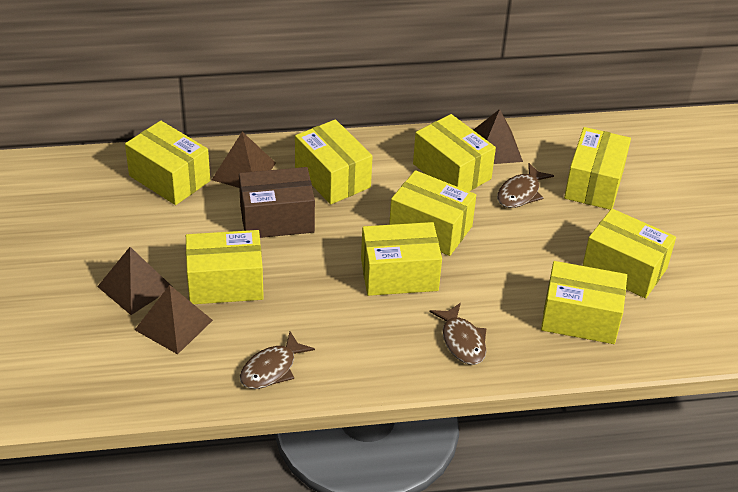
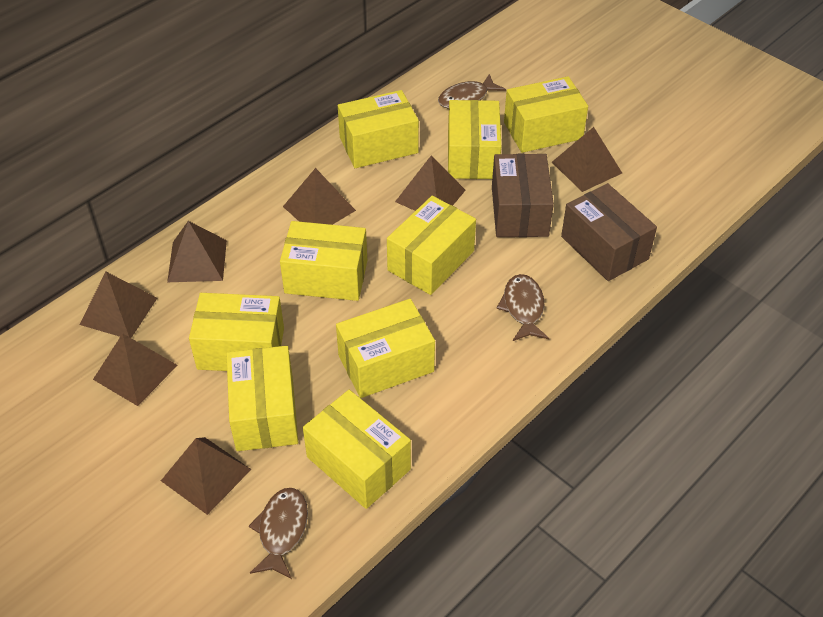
brown box: [239,167,315,238] = 1 -> [492,154,554,237] [561,183,657,281] = 2
brown pyramid: [97,247,174,315] [135,285,213,354] [212,132,276,188] [474,109,523,164] = 4 -> [79,272,157,338] [93,333,177,406] [161,437,251,515] [167,221,227,282] [283,168,356,225] [395,155,466,211] [552,127,622,192] = 7

